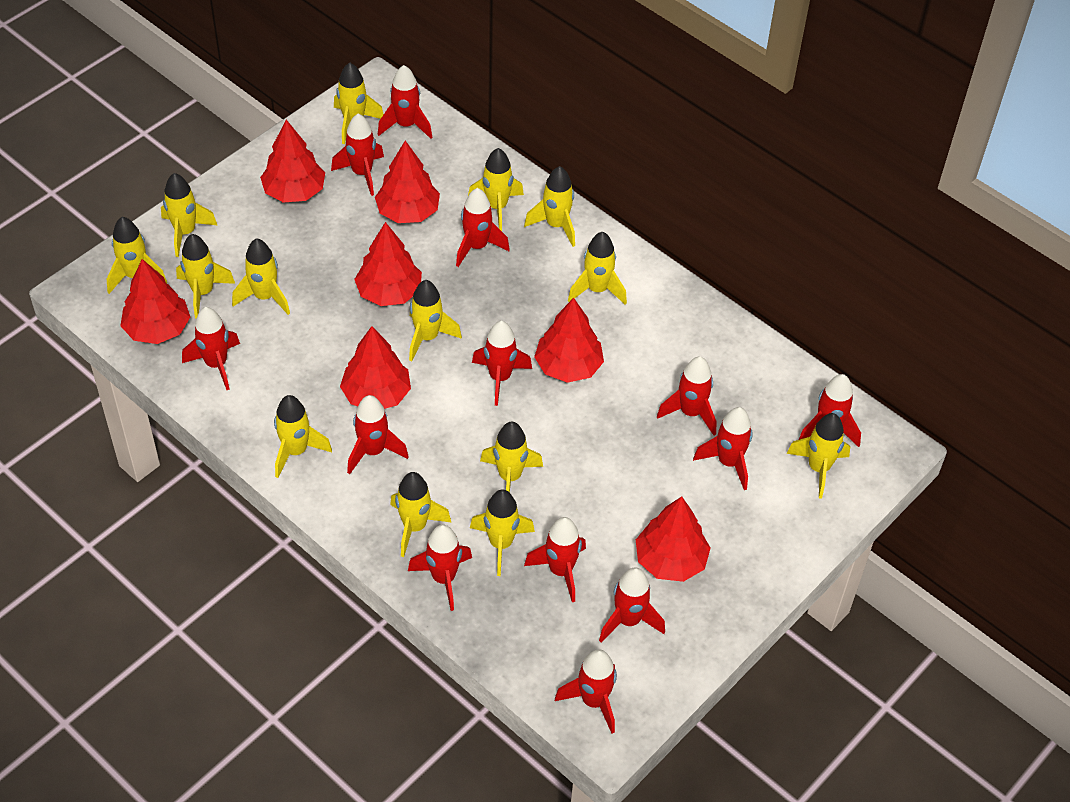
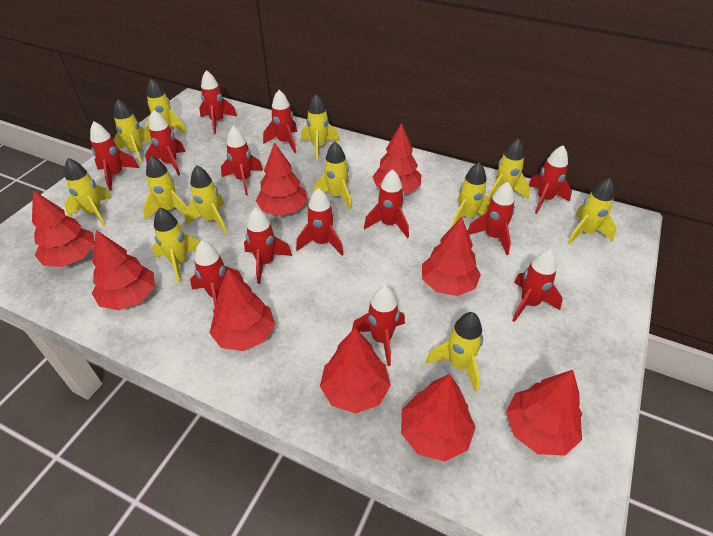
red tree: [120,259,190,344] [260,120,325,202] [340,326,411,409] [354,222,422,306] [375,141,440,223] [534,298,604,383] [636,496,711,582] = 7 -> [32,190,95,267] [92,230,155,310] [210,269,275,351] [256,142,307,216] [320,328,391,413] [372,123,421,193] [401,374,476,461] [422,217,481,296] [506,370,582,456] = 9
yellow rocket: [107,217,167,294] [161,173,218,257] [176,234,235,319] [232,238,290,315] [274,395,332,478] [334,63,384,144] [390,472,451,557] [409,280,462,362] [468,148,524,231] [470,490,535,576] [480,422,543,493] [524,166,575,247] [568,232,627,305] [786,413,850,498] = 14 -> [64,158,112,227] [113,99,152,164] [143,155,187,220] [146,79,187,134] [152,207,200,283] [184,165,227,234] [301,94,340,160] [313,142,352,210] [426,312,483,392] [451,162,490,227] [487,138,530,202] [568,178,616,244] = 12

